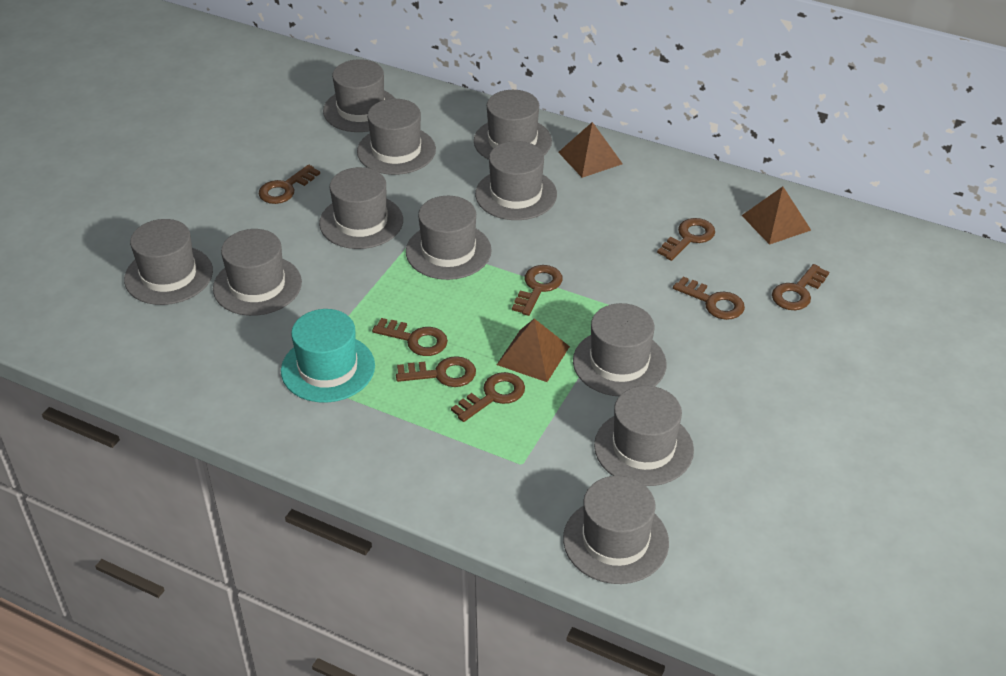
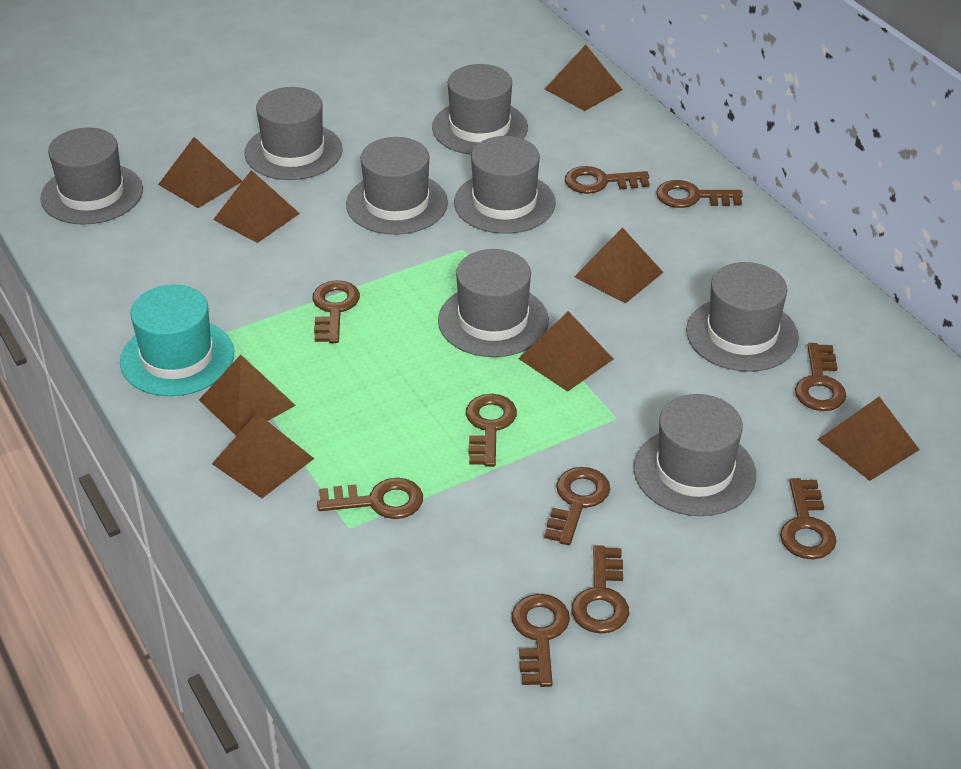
brown key: [259,165,320,204] [372,318,448,356] [396,356,476,387] [451,372,525,422] [512,265,563,316] [657,218,715,261] [673,277,745,320] [772,264,829,310] = 8 -> [312,280,360,343] [317,478,423,519] [466,394,517,467] [512,594,570,687] [544,467,610,545] [565,166,650,194] [571,545,629,634] [656,180,743,208] [780,478,837,559] [795,343,846,411] = 10
brown pyramid: [497,319,570,382] [558,122,623,178] [741,186,811,245] = 3 -> [158,137,242,208] [199,355,296,436] [212,413,314,498] [213,170,300,243] [518,311,613,392] [545,45,622,111] [574,227,663,303] [817,397,920,481] = 8
grey hat: [124,219,213,305] [213,229,302,316] [319,167,403,249] [323,59,396,132] [357,99,436,175] [406,196,492,280] [474,90,552,160] [475,141,557,220] [563,476,669,584] [573,303,666,396] [594,386,694,486] = 11 -> [40,128,143,225] [244,87,342,180] [346,137,448,235] [432,64,528,155] [438,249,549,357] [454,136,556,234] [634,394,756,516] [686,262,799,372] = 8

